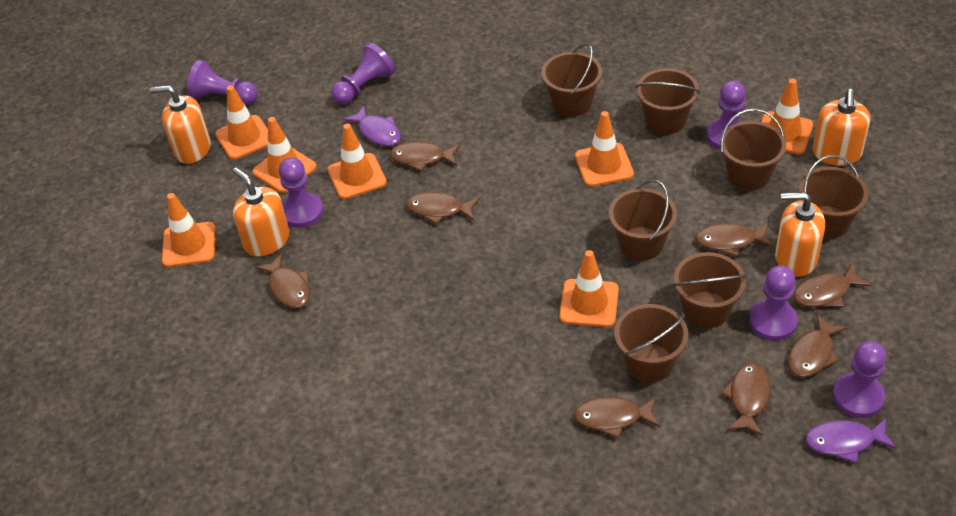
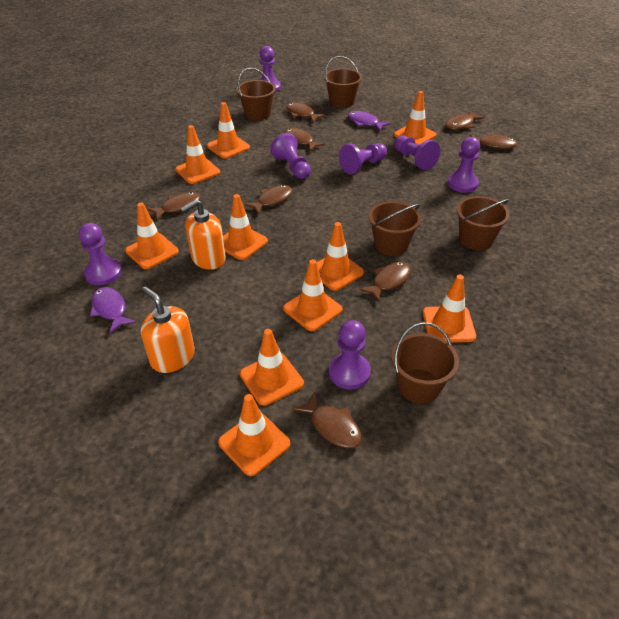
brown bucket: [541,43,602,117] [609,179,677,261] [614,304,688,382] [636,68,700,135] [673,252,747,328] [720,109,786,190] [799,155,869,239] = 7 -> [236,68,276,120] [324,56,362,108] [368,201,421,256] [391,322,459,403] [457,196,510,250] = 5
orange soap dispenser: [150,85,211,164] [232,168,289,257] [775,192,825,277] [812,89,871,166] = 4 -> [141,286,195,373] [180,199,226,270] = 2
orange traffic cone: [162,193,215,267] [215,85,268,160] [253,117,317,193] [328,124,387,199] [559,250,619,327] [575,111,634,187] [761,79,813,154] = 7 -> [125,203,179,269] [175,125,220,184] [207,102,250,159] [218,394,291,476] [223,194,268,260] [240,329,304,406] [283,259,343,331] [317,222,364,291] [394,91,436,144] [423,274,476,343] = 10
purple pawn: [187,60,258,105] [279,157,324,228] [331,43,395,104] [707,81,746,150] [749,265,798,341] [833,341,886,418] = 6 -> [79,223,122,285] [260,46,281,92] [270,133,311,179] [329,320,371,389] [339,143,387,175] [394,135,440,170] [447,137,480,193] = 7

